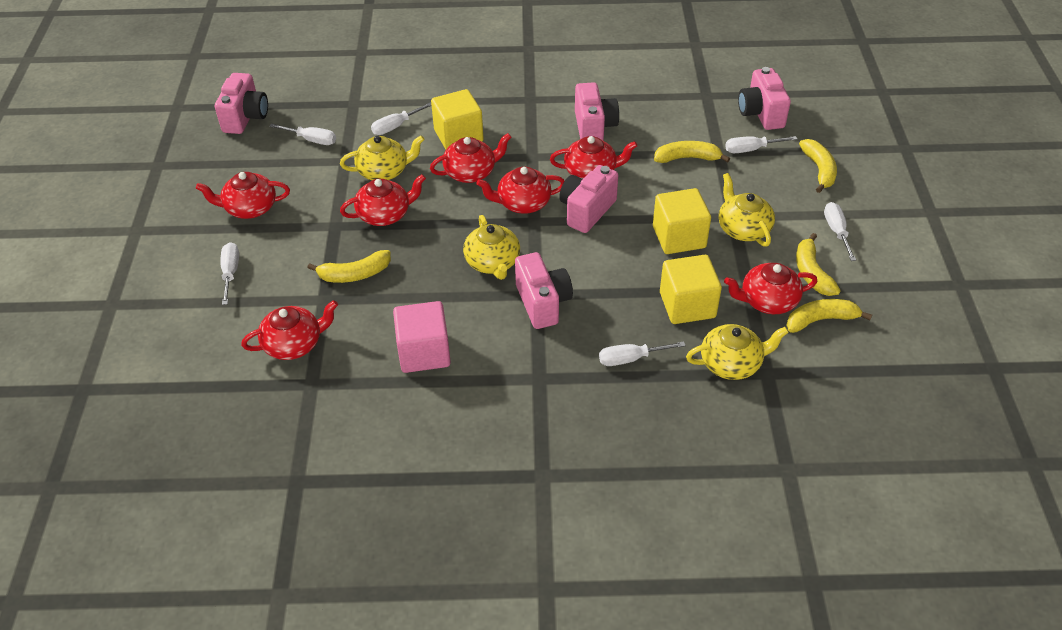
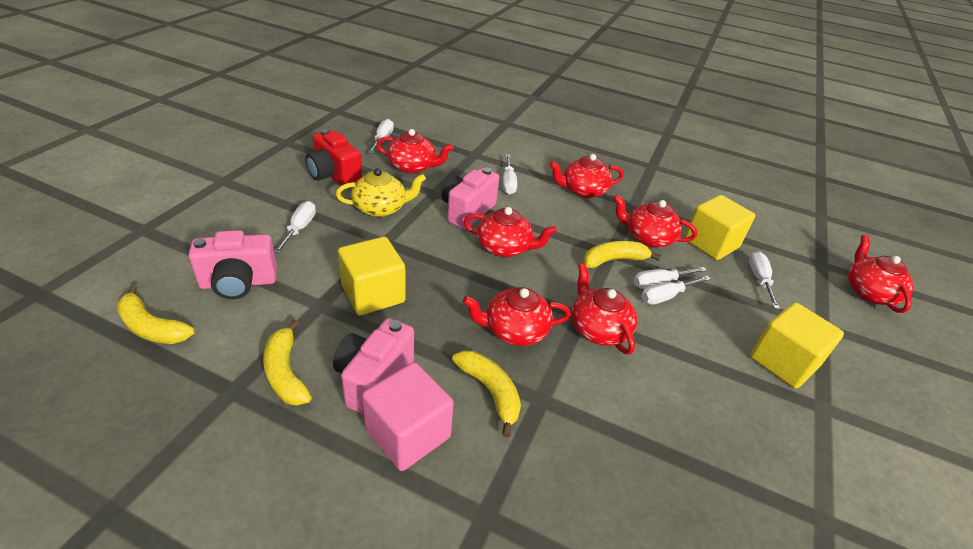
pink camera: [215,73,268,134] [515,252,573,329] [559,165,618,233] [575,82,619,140] [738,67,791,130] = 5 -> [188,230,277,299] [333,318,414,415] [442,167,499,229] = 3
red camera: none = 0 -> [305,129,362,186] = 1
yellow banana: [308,250,391,283] [654,141,730,163] [786,299,872,333] [796,233,841,296] [799,139,837,193] = 5 -> [116,285,195,344] [263,320,312,406] [452,351,521,438] [584,241,661,268] = 4
yellow teapot: [340,135,425,180] [463,215,520,280] [686,324,789,380] [719,173,775,247] = 4 -> [336,168,426,217] = 1

